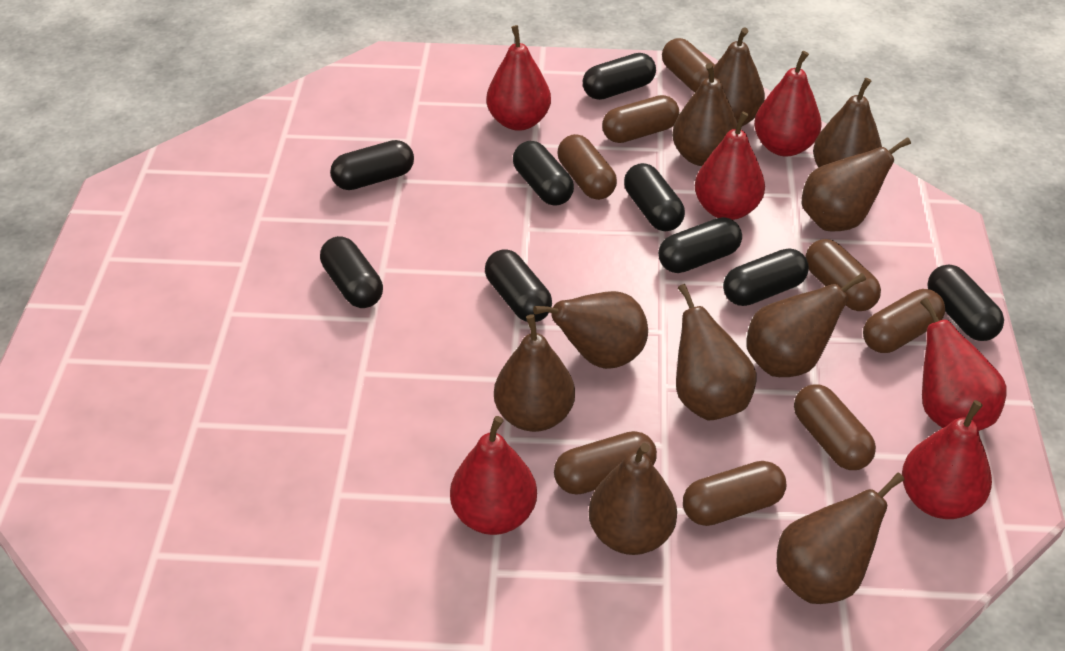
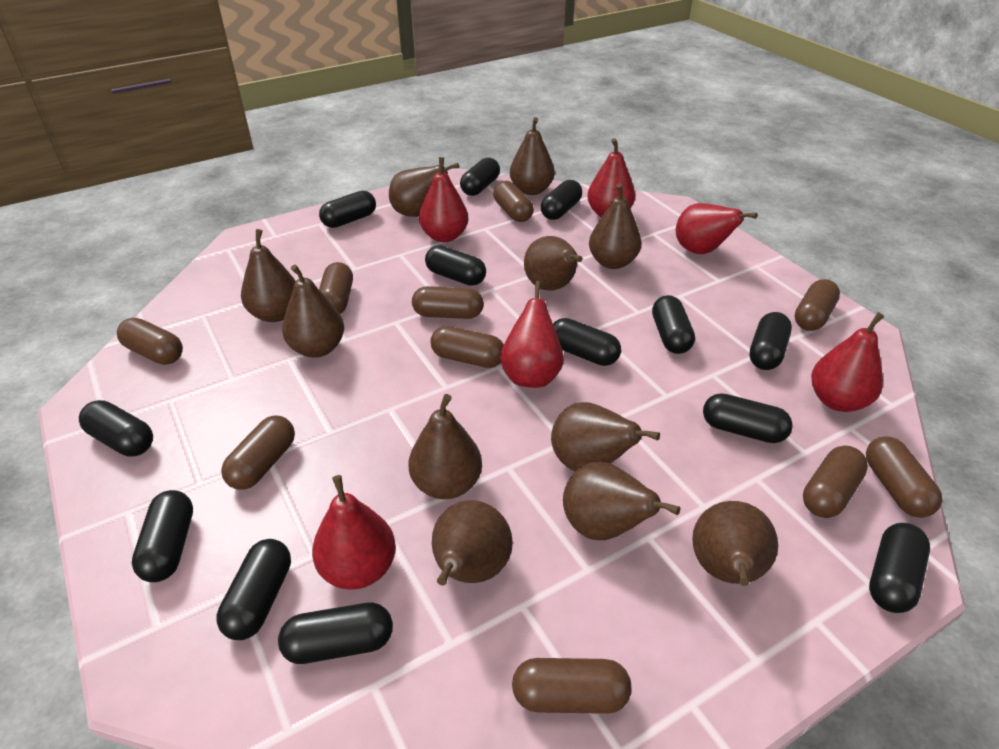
black capsule: [320,236,383,308] [330,140,414,190] [485,249,552,322] [513,141,574,206] [583,53,656,100] [624,163,685,231] [658,217,742,273] [723,248,809,306] [928,265,1004,341] = 9 -> [79,400,153,456] [132,490,193,582] [217,539,291,640] [278,603,393,664] [319,191,376,228] [425,246,486,286] [460,157,500,196] [541,180,582,220] [553,318,621,366] [652,295,695,354] [703,393,793,443] [749,312,792,370] [869,523,930,613] = 13
brown capsule: [554,431,657,495] [558,134,617,200] [602,95,679,143] [662,38,715,92] [683,461,786,526] [794,384,876,470] [805,239,881,311] [863,289,945,353] = 8 -> [117,318,183,365] [221,415,295,490] [319,262,353,314] [412,286,484,319] [431,326,504,368] [493,181,534,222] [512,658,631,714] [795,279,840,331] [803,445,868,518] [866,437,942,518] = 10
brown pear: [494,314,575,432] [533,291,648,369] [589,443,677,555] [672,63,738,166] [676,284,757,420] [707,28,765,126] [746,273,866,377] [776,473,904,604] [802,137,911,232] [813,78,882,168] = 10 -> [241,229,296,322] [282,265,344,358] [389,163,459,217] [409,394,482,499] [432,500,513,586] [510,117,555,195] [524,236,583,291] [551,402,660,472] [563,462,680,540] [589,183,641,269] [692,501,778,586] = 11

